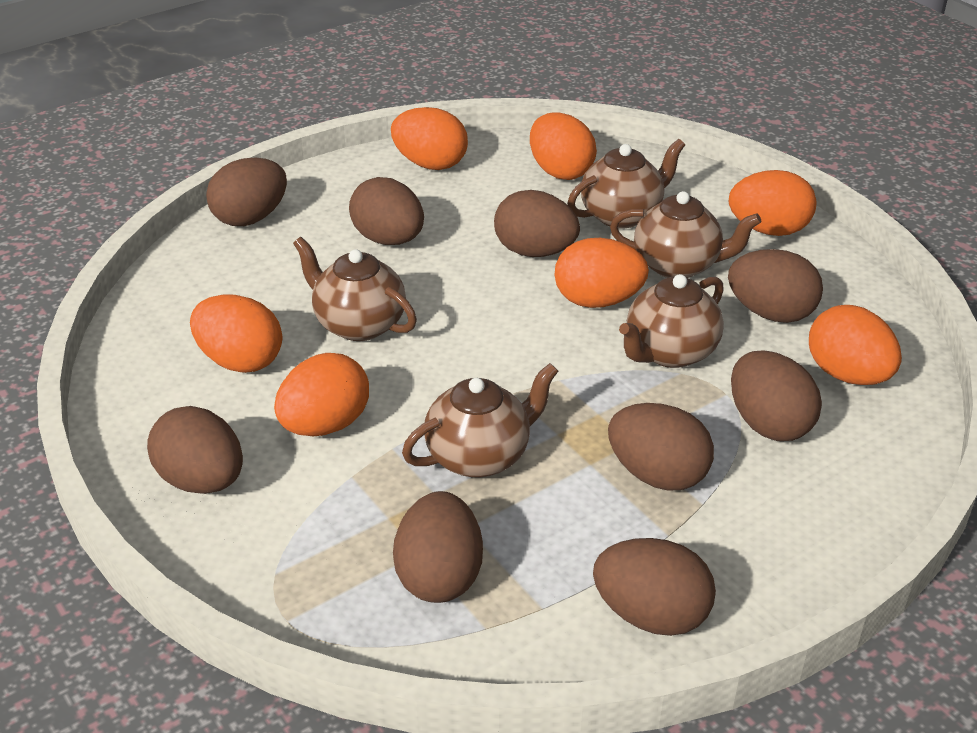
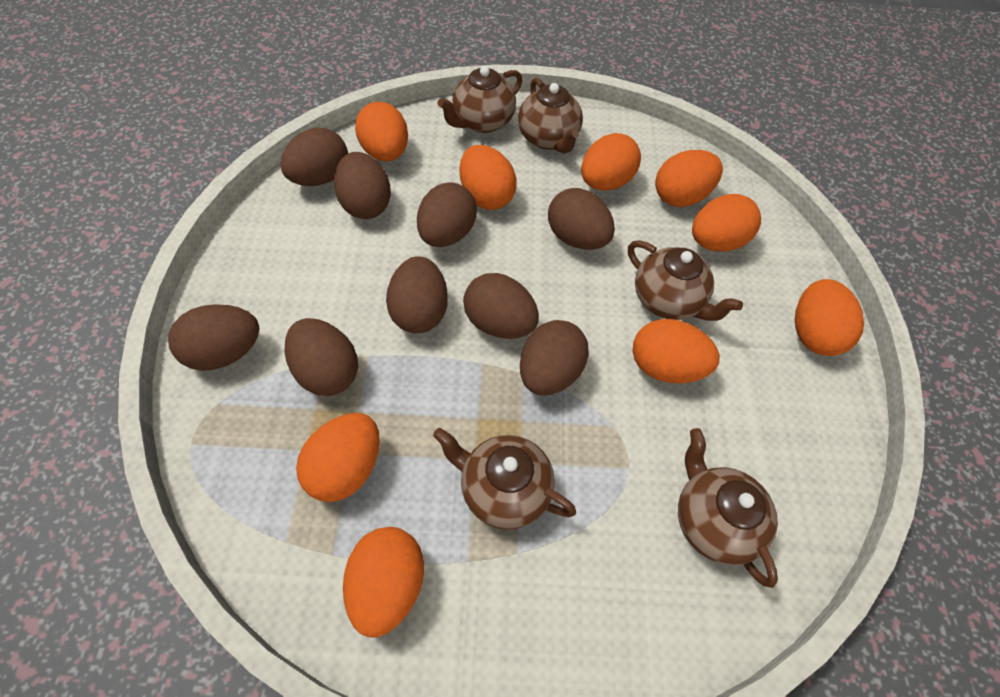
orange egg: [190,294,282,373] [274,353,369,436] [391,107,468,170] [530,112,597,180] [554,238,649,308] [729,170,816,236] [809,305,902,385] = 7 -> [296,413,380,502] [343,527,424,638] [355,102,408,162] [460,145,517,210] [581,133,641,191] [633,319,720,383] [655,150,723,207] [692,194,761,252] [795,279,864,356] = 9

